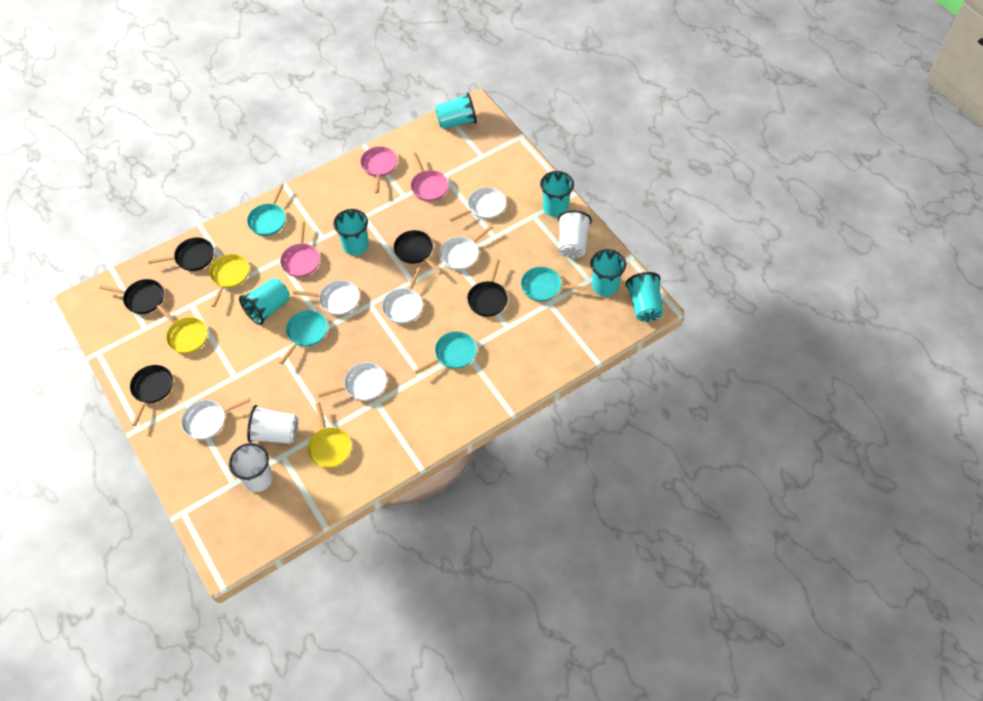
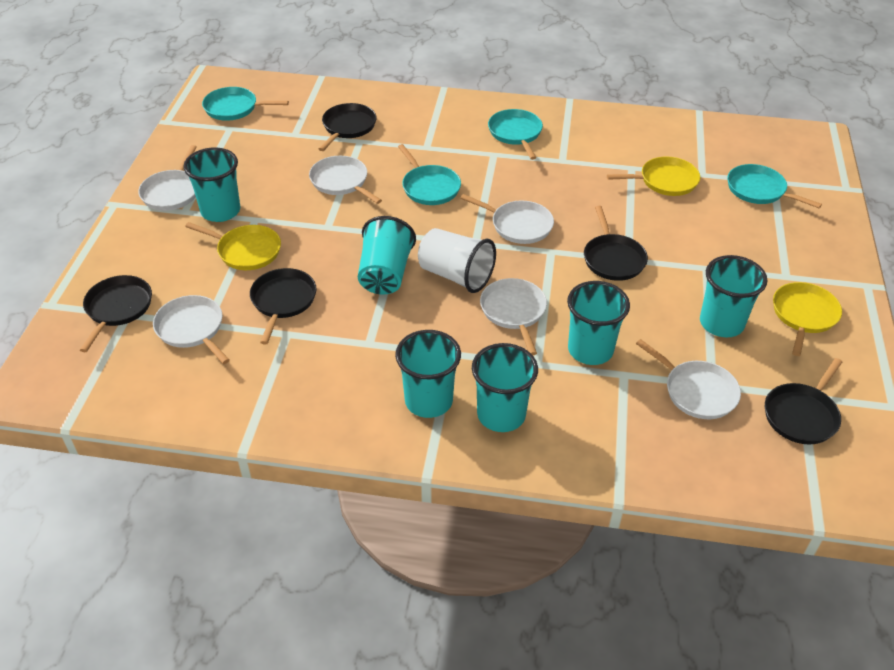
pink pan: [280,222,320,277] [360,146,398,193] [411,152,449,201] = 3 -> none = 0
white cup: [229,443,273,492] [247,405,298,444] [558,210,592,258] = 3 -> [418,228,496,293] = 1

